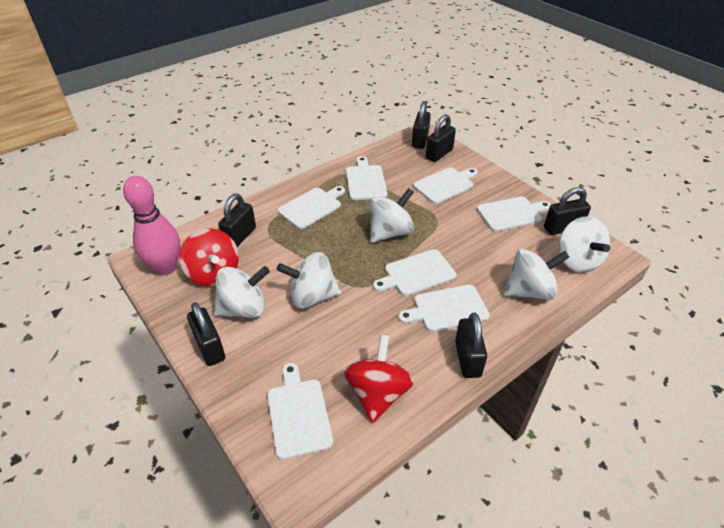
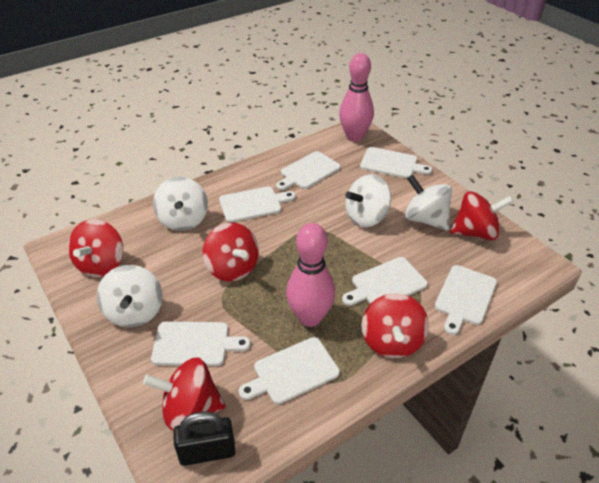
black padlock: [187,302,225,366] [218,193,256,247] [412,101,431,149] [426,114,456,162] [455,313,487,378] [544,187,591,235] = 6 -> [173,411,236,466] = 1
pink bowling pin: [123,176,180,275] = 1 -> [286,223,335,327] [339,53,374,142] = 2
red spinning top: [179,228,239,286] [344,335,414,423] = 2 -> [68,219,123,277] [143,357,226,430] [203,223,259,282] [361,293,429,358] [450,191,513,240] = 5
white spinning top: [213,266,270,318] [277,252,341,309] [370,188,414,243] [504,249,569,300] [559,216,611,273] = 5 -> [97,265,163,327] [153,177,208,231] [345,174,391,227] [405,174,452,230] = 4

